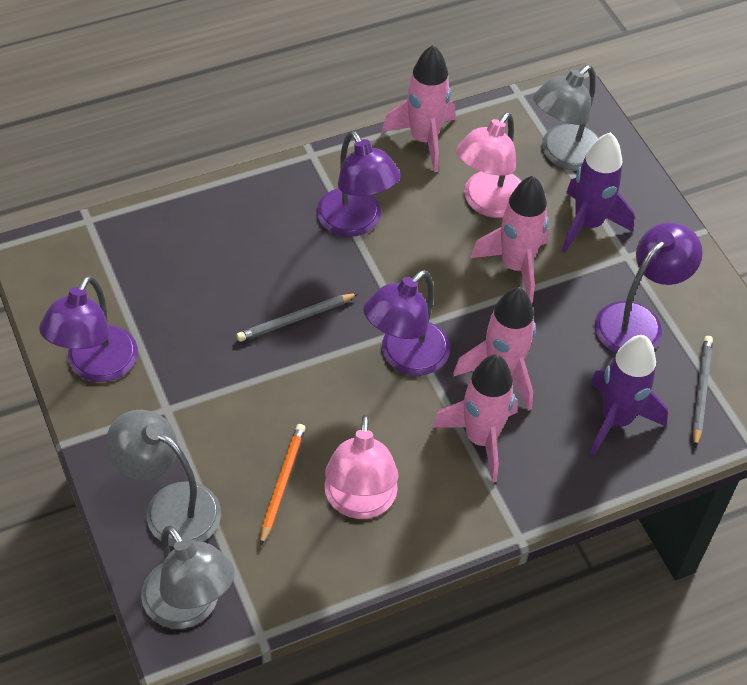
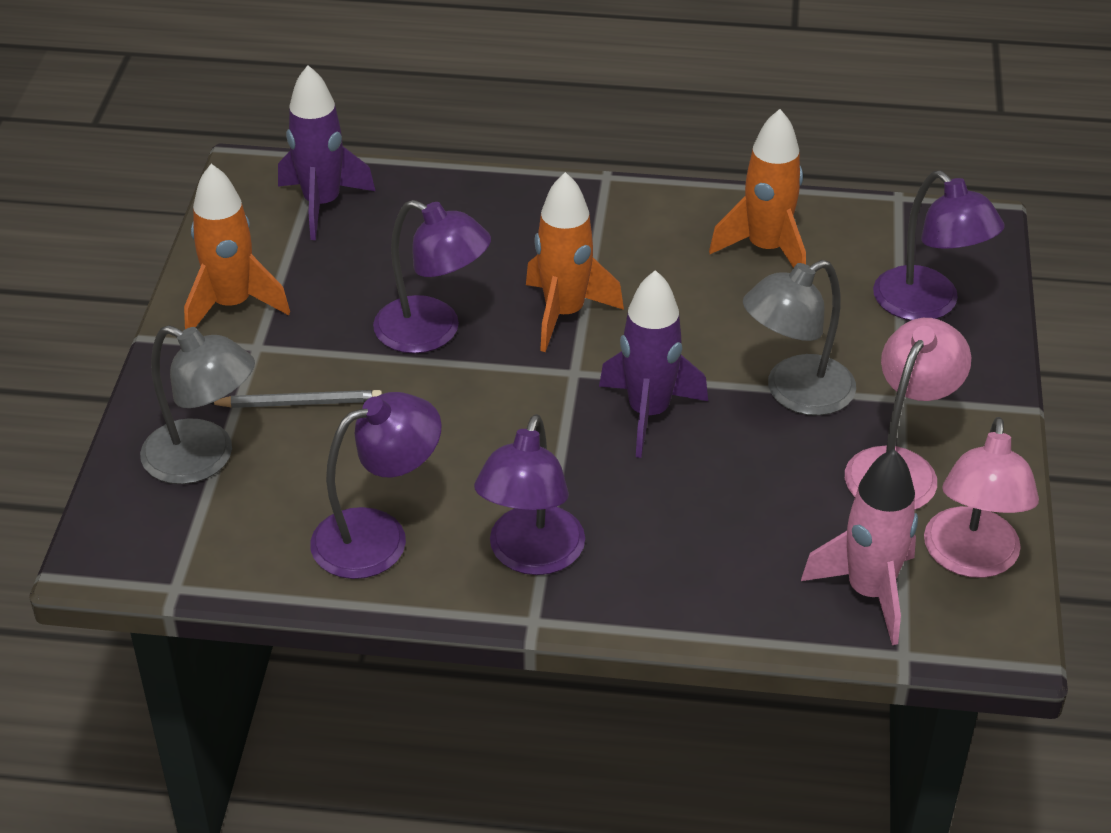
grey lamp: [106,410,221,546] [141,526,235,629] [533,65,599,170] = 3 -> [140,325,255,484] [743,260,856,416] = 2
grey pencil: [237,293,359,342] [692,336,713,448] = 2 -> [210,390,382,408] = 1
orange pencil: [260,424,306,546] = 1 -> none = 0
orange rocket: none = 0 -> [184,164,290,329] [526,172,624,352] [709,109,806,268] = 3
pink rocket: [382,45,455,172] [432,354,518,483] [453,287,536,411] [470,176,549,303] = 4 -> [801,449,918,645] = 1

